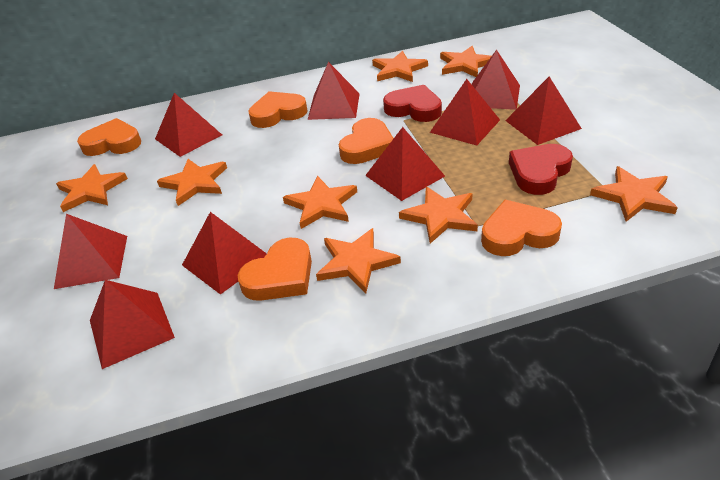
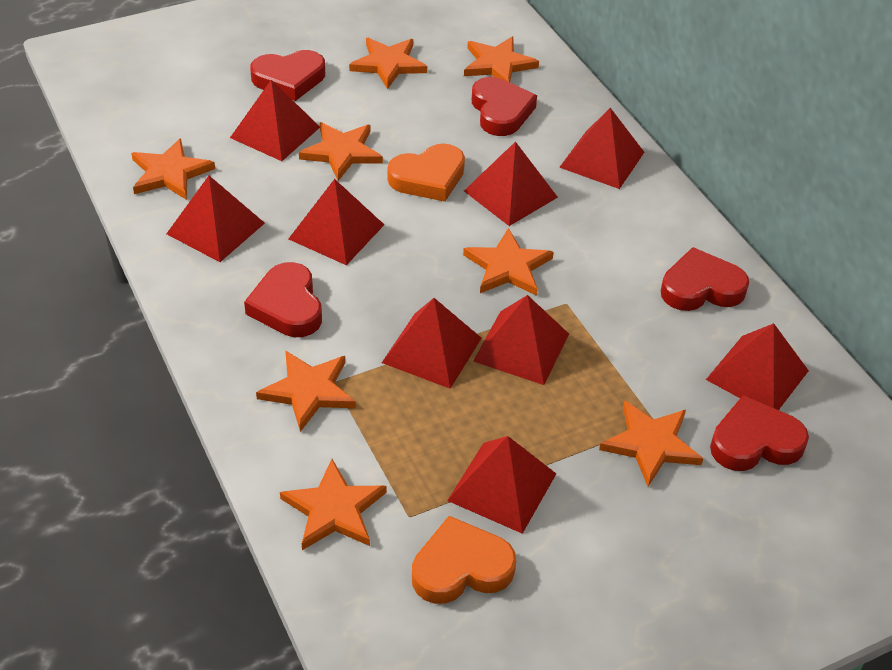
orange heart: [77,118,141,156] [237,237,312,301] [248,91,307,128] [339,118,394,164] [481,200,562,256] = 5 -> [388,143,465,202] [412,516,516,604] = 2
red heart: [383,85,442,122] [509,144,573,195] = 2 -> [244,262,322,337] [250,50,325,101] [472,77,537,136] [661,247,749,311] [710,395,809,471] = 5

